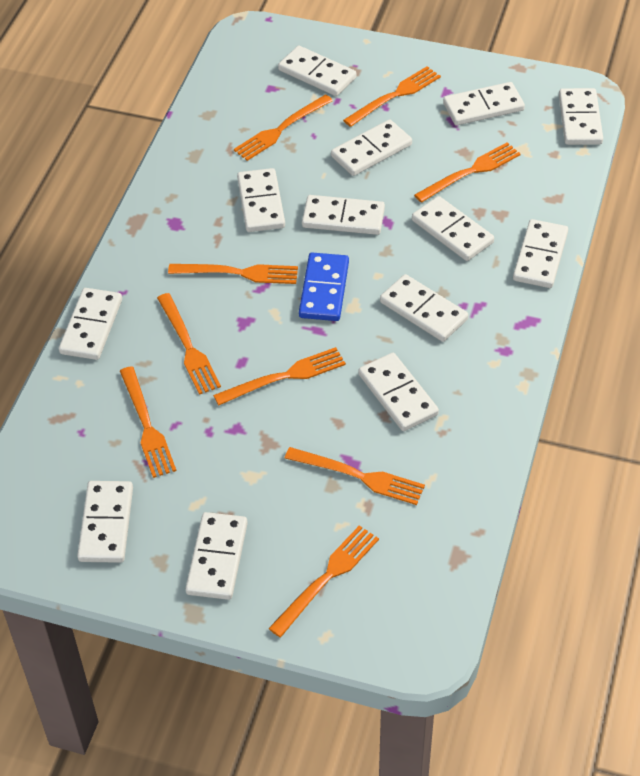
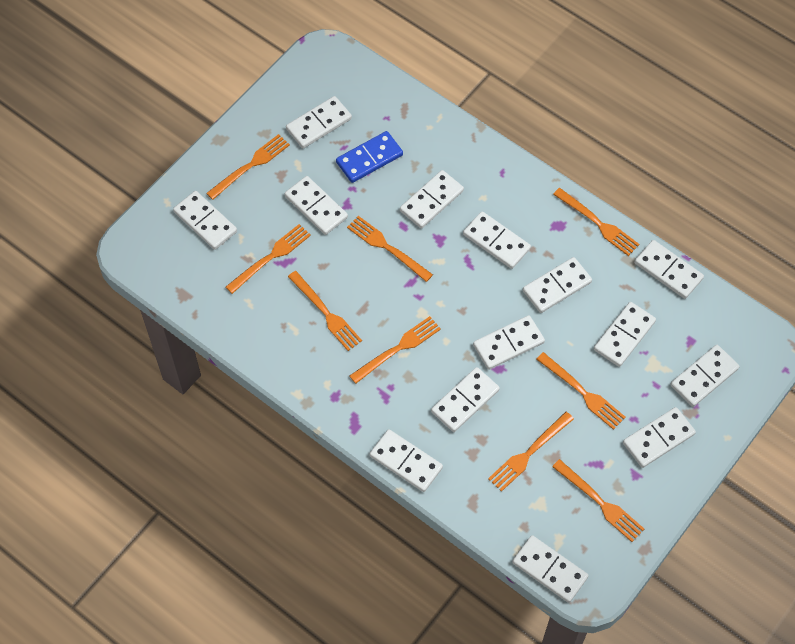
white domino: [59,288,122,360] [77,481,133,563] [185,512,248,600] [237,168,285,232] [278,45,356,96] [302,195,385,235] [331,119,412,176] [358,353,439,431] [380,274,468,342] [412,196,494,261] [443,82,525,125] [513,219,568,288] [559,88,603,145] = 13 -> [173,191,237,250] [285,176,348,235] [286,96,352,148] [370,429,443,492] [400,170,464,229] [431,367,500,432] [463,211,531,269] [473,315,545,370] [512,535,589,603] [523,257,592,313] [594,302,656,367] [623,407,696,468] [634,240,704,299] [670,345,739,407] = 14

